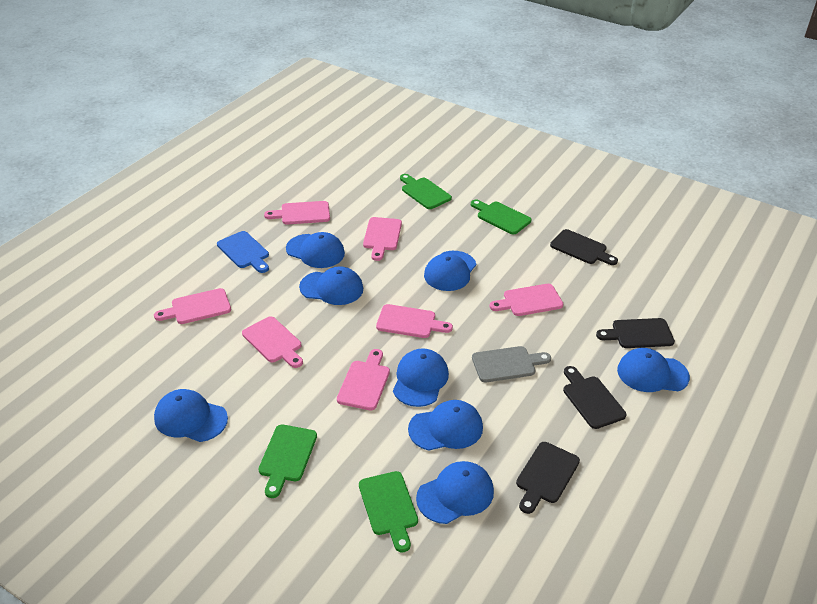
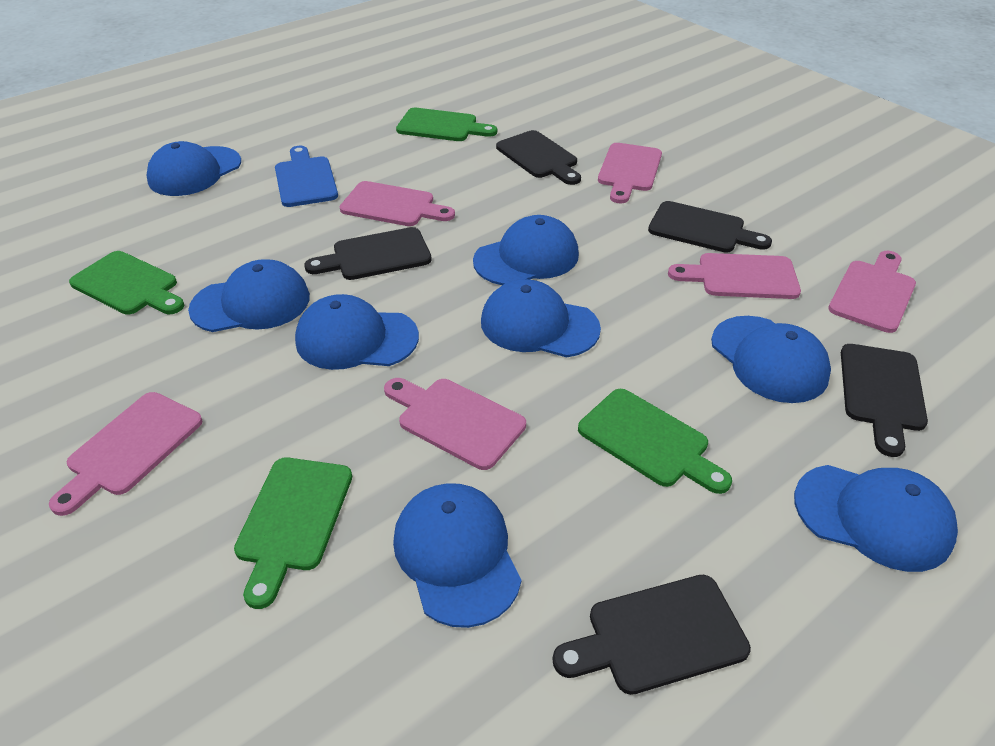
black cutting board: [516,442,580,514] [550,229,618,265] [563,366,627,429] [596,318,675,348] = 4 -> [304,227,432,280] [496,130,581,185] [552,575,751,695] [648,201,772,253] [841,344,928,457] = 5
grey cutting board: [472,346,551,382] = 1 -> none = 0
pink cutting board: [154,288,231,324] [242,316,303,368] [264,201,330,225] [337,349,390,411] [363,217,402,261] [376,304,453,338] [489,284,563,316] = 7 -> [49,392,202,516] [340,181,455,226] [384,378,526,470] [598,143,662,203] [668,253,801,299] [828,251,916,333] = 6

